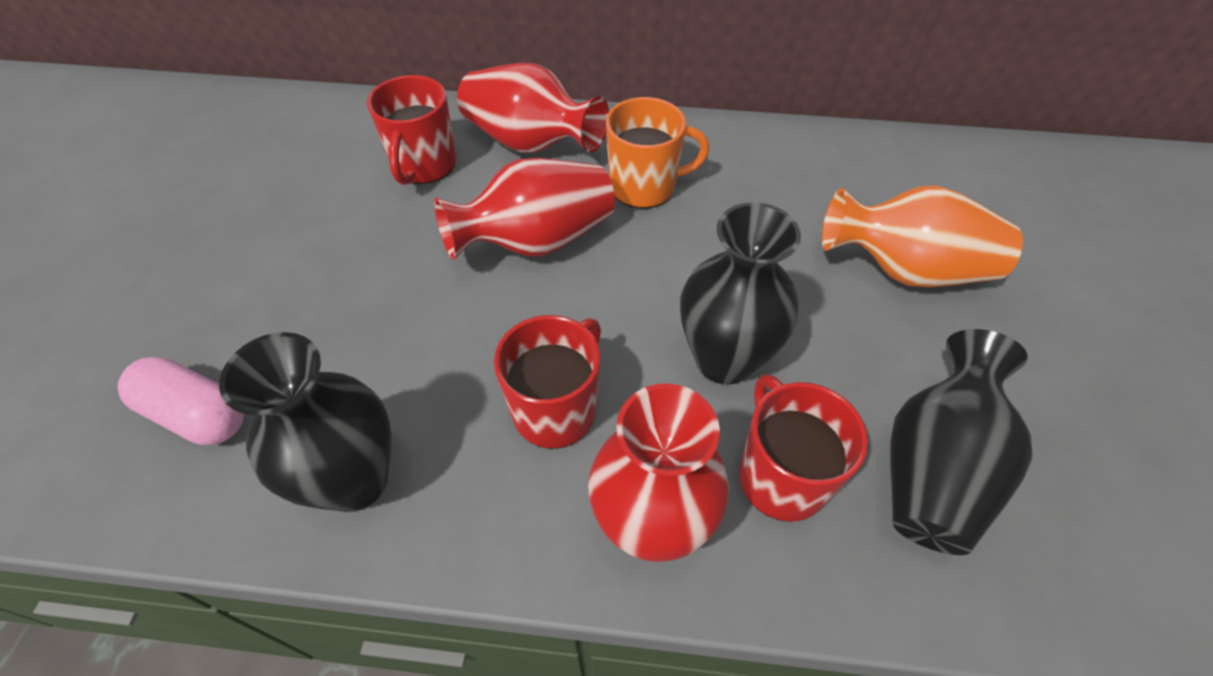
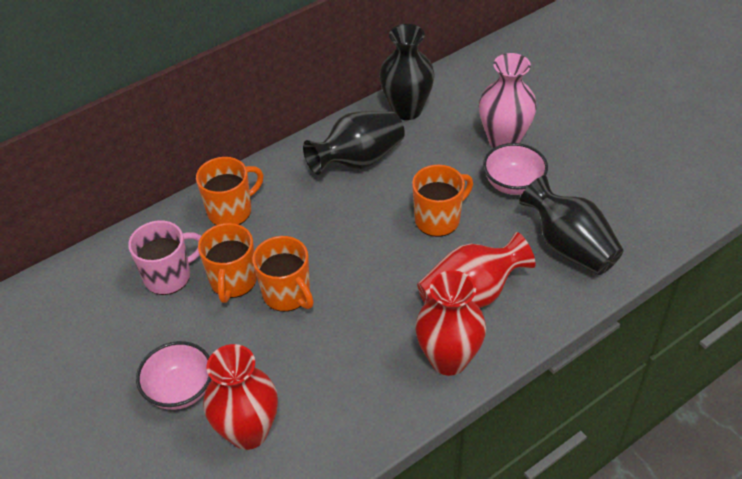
orange mug: [606,97,710,209] = 1 -> [196,157,263,225] [198,223,257,303] [252,236,314,312] [412,165,473,237] = 4
orange vase: [822,186,1023,287] = 1 -> none = 0
pink bowl: none = 0 -> [136,341,211,410] [483,143,548,195] = 2
pink capsule: [117,356,244,445] = 1 -> none = 0
pink mug: none = 0 -> [128,220,201,295] = 1
pink vase: none = 0 -> [479,53,537,148] = 1
red mug: [367,75,456,185] [494,315,601,449] [739,374,868,522] = 3 -> none = 0

